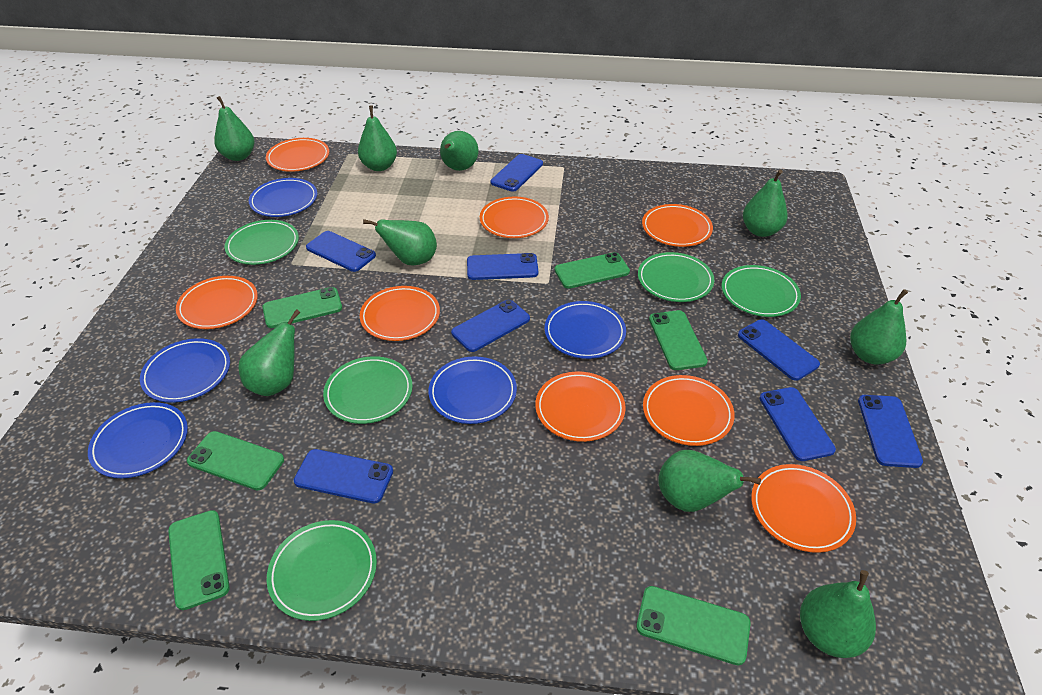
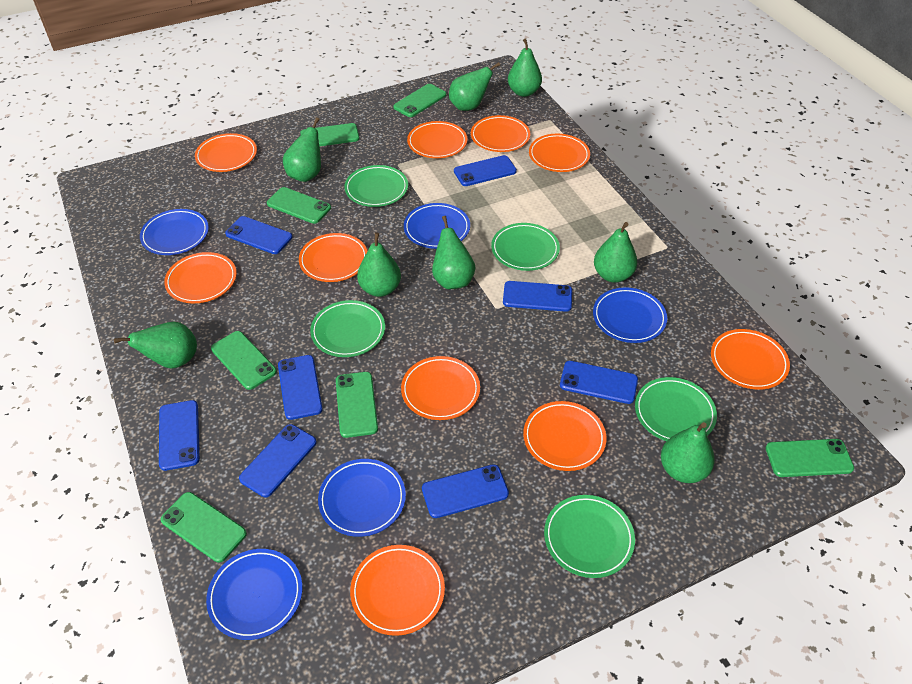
green pear: [214,96,255,161] [238,309,300,396] [358,106,397,171] [363,219,437,266] [440,131,478,171] [658,450,761,512] [743,170,788,237] [800,570,876,658] [850,289,908,365] = 9 -> [114,322,197,369] [283,117,321,182] [357,232,401,297] [432,216,475,289] [449,62,500,111] [508,39,542,97] [594,222,637,283] [661,422,715,483] = 8
green phone: [168,510,230,610] [187,431,284,490] [263,287,342,328] [555,252,630,289] [636,586,751,665] [649,310,708,370] = 6 -> [161,492,247,563] [211,331,277,390] [267,187,331,224] [300,123,359,146] [336,372,378,438] [393,84,446,117] [765,439,854,477] = 7
orange plate: [176,276,258,329] [266,138,329,172] [360,286,440,341] [480,196,549,238] [535,371,626,442] [642,204,713,247] [643,375,735,446] [751,464,856,553] = 8 -> [164,252,237,303] [195,133,257,172] [299,233,368,282] [350,545,445,636] [401,356,480,420] [407,121,467,158] [471,115,530,152] [523,401,606,471] [529,133,590,172] [711,329,790,390] = 10

